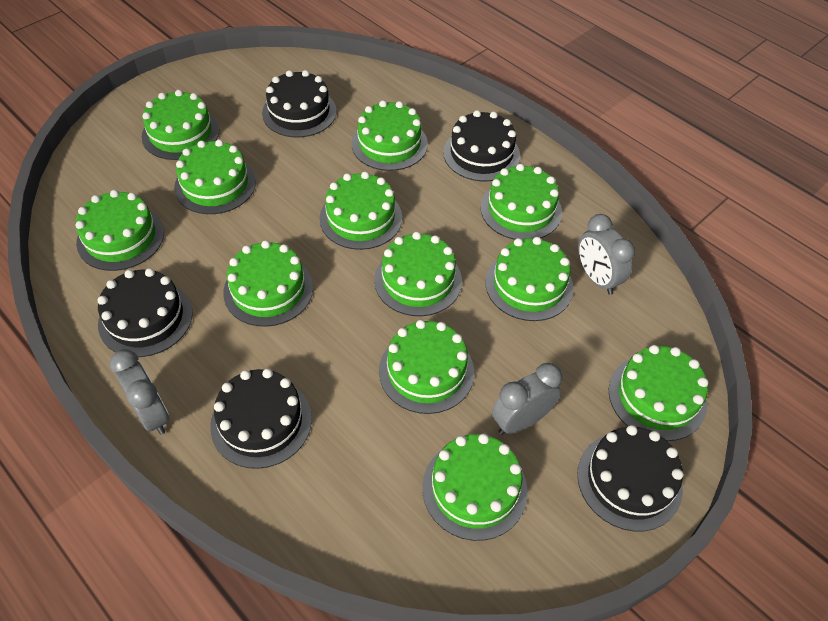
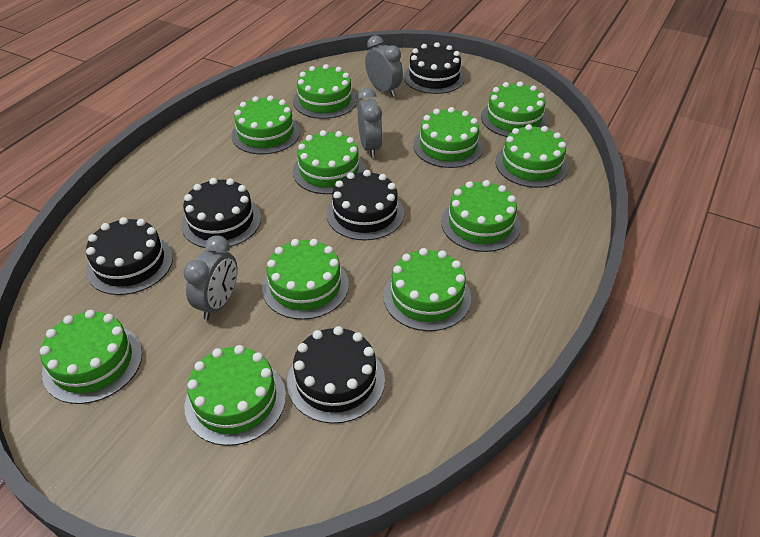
green cake: [76,190,164,271] [142,90,219,160] [174,139,256,214] [223,240,313,327] [320,172,402,250] [352,100,428,171] [374,232,462,316] [379,320,474,414] [422,434,528,541] [480,164,562,240] [486,237,573,321] [609,345,708,441] = 12 -> [40,310,142,404] [184,345,286,446] [231,96,300,154] [262,239,349,320] [293,64,357,119] [293,130,366,194] [383,248,471,331] [414,107,483,168] [441,180,521,252] [481,81,548,137] [495,124,568,188] = 11

